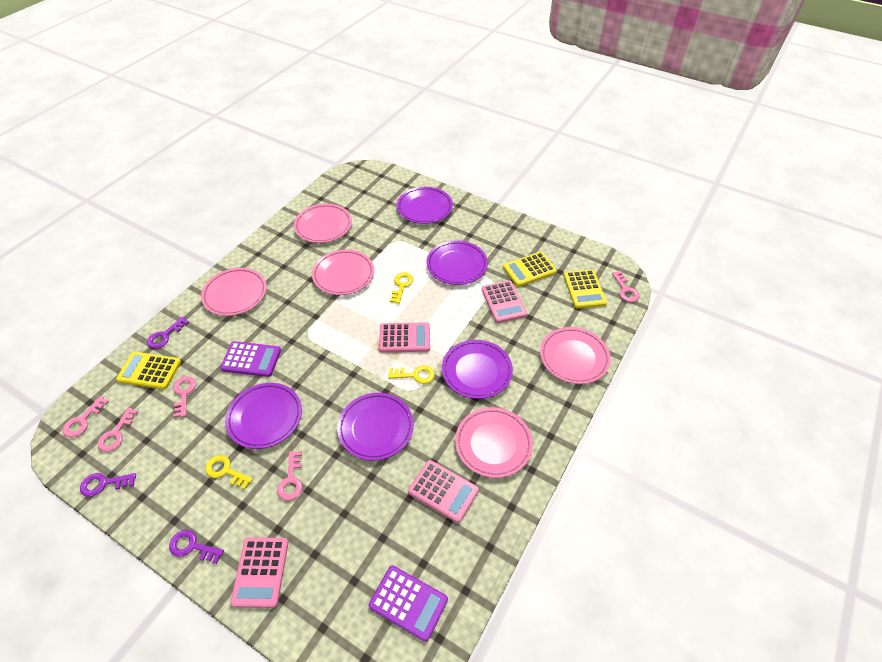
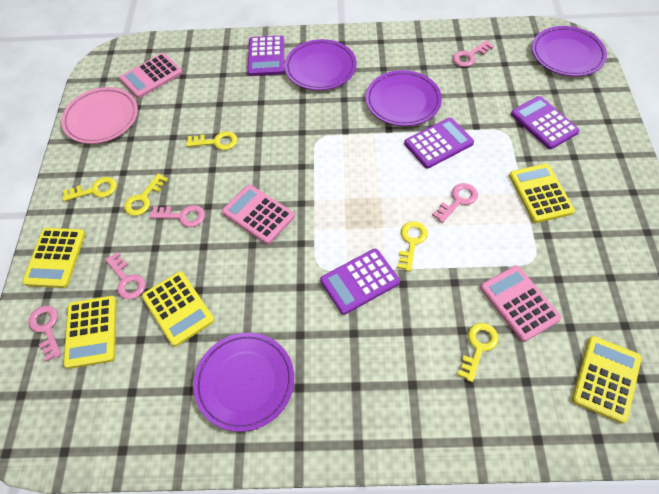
pink calculator: [230,537,289,608] [379,322,430,352] [408,460,479,523] [482,281,527,323] = 4 -> [120,53,183,98] [222,185,295,244] [480,265,561,342] = 3
pink plate: [201,268,267,316] [294,204,352,243] [312,249,374,295] [455,407,533,478] [540,327,611,384] = 5 -> [61,87,138,144] = 1
purple calculator: [220,341,281,377] [369,565,448,642] = 2 -> [247,35,284,76] [320,249,400,315] [404,118,474,168] [511,96,580,149] = 4
purple key: [80,473,136,497] [147,317,189,349] [169,530,224,564] = 3 -> none = 0
purple plate: [225,383,302,449] [337,393,414,461] [397,187,453,224] [426,240,488,285] [442,340,513,399] = 5 -> [193,333,294,432] [285,39,357,90] [366,70,442,126] [532,26,607,76] = 4
yellow calculator: [116,352,181,389] [503,252,557,287] [563,269,607,309] = 3 -> [22,228,85,288] [63,296,117,369] [142,271,214,347] [509,164,575,223] [572,336,642,423] = 5
yellow key: [205,455,253,490] [388,365,435,384] [390,272,413,304] = 3 -> [62,177,117,201] [124,174,168,216] [186,131,238,150] [397,221,428,271] [458,323,499,382] = 5

